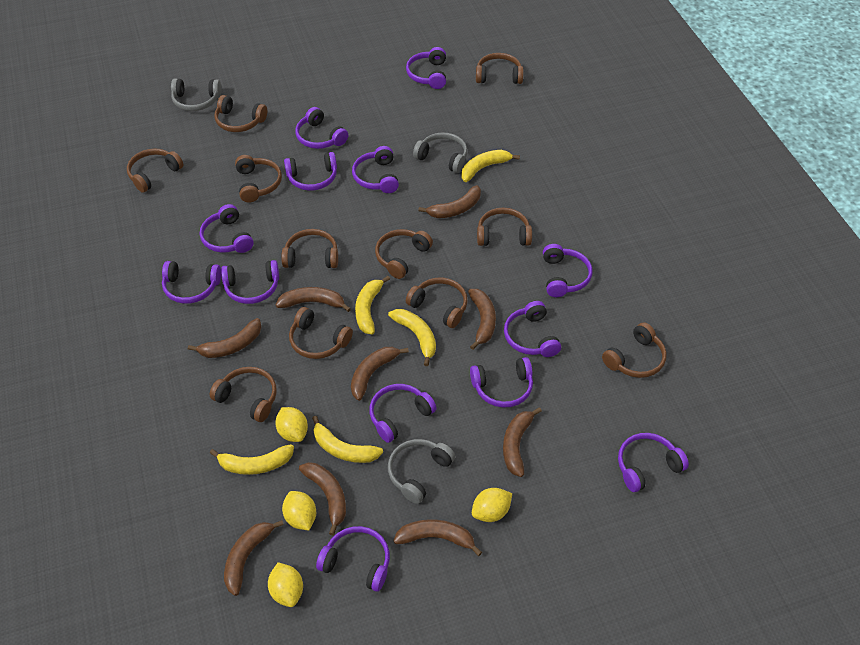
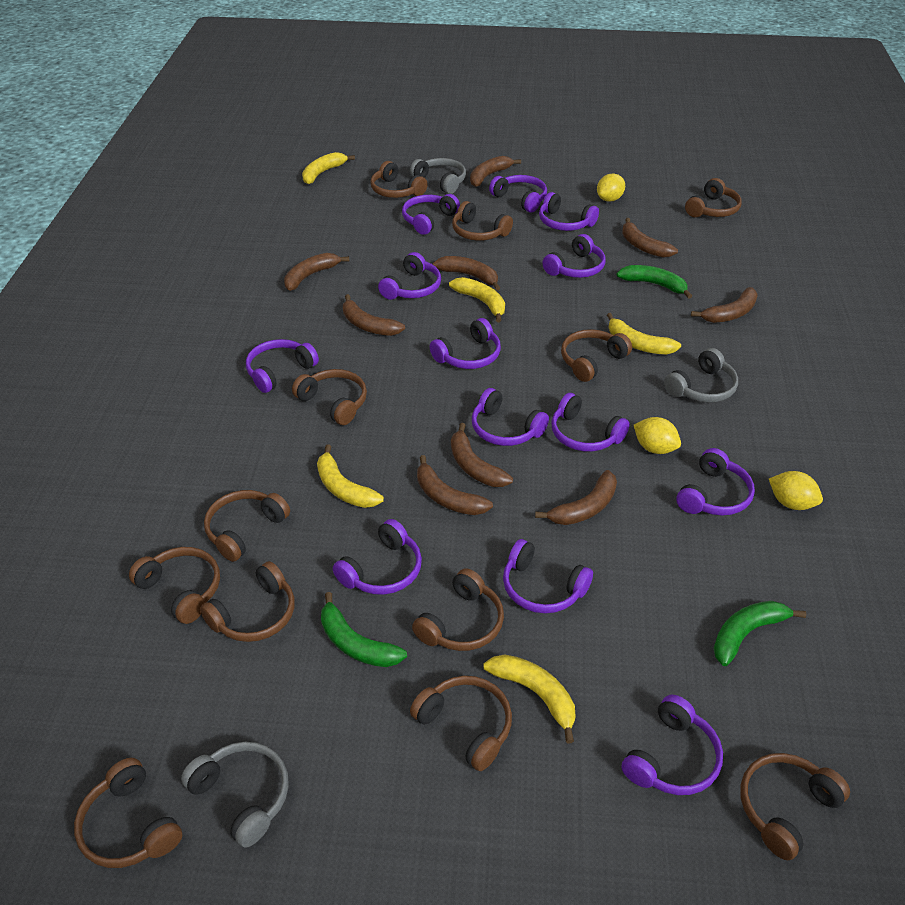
brown headphones: [127,149,183,193] [210,367,277,422] [214,95,267,132] [235,155,282,203] [281,229,338,268] [289,307,353,359] [375,229,433,279] [406,277,468,328] [476,53,523,84] [477,208,532,246] [602,322,667,378] = 11 -> [74,758,182,868] [129,547,220,624] [200,561,295,642] [204,490,290,562] [292,369,367,425] [370,161,428,198] [410,676,512,771] [412,568,504,651] [452,201,513,241] [561,329,632,382] [685,178,742,217] [740,753,850,860] = 12
green banana: none = 0 -> [321,592,407,667] [616,265,692,299] [713,601,806,666] = 3
yellow lemon: [268,562,303,607] [275,407,308,442] [282,491,316,530] [472,488,512,522] = 4 -> [597,174,625,202] [634,417,681,454] [769,471,823,510] = 3

